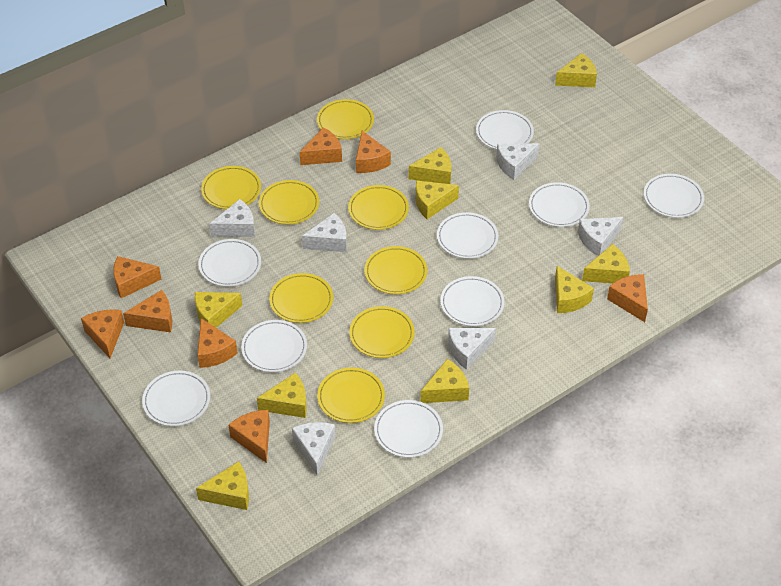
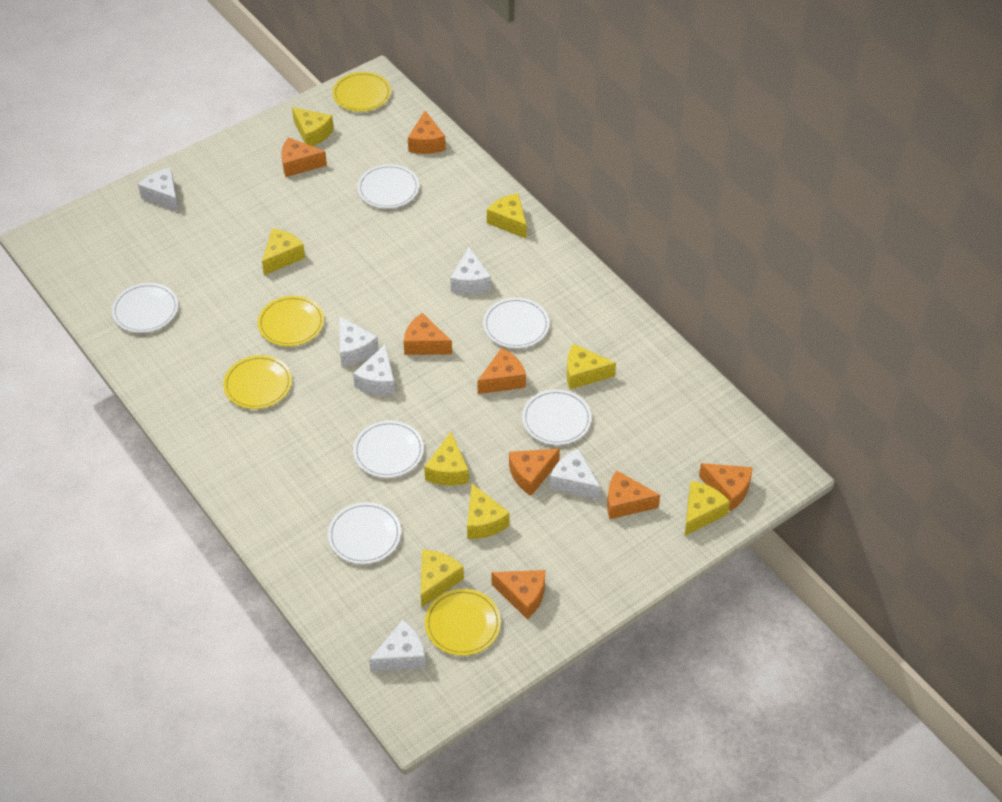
white plate: [142,370,210,426] [198,239,261,287] [241,320,307,372] [374,400,443,458] [437,212,499,259] [440,276,505,326] [476,110,534,150] [529,182,590,227] [644,174,704,218] = 9 -> [112,283,178,333] [328,502,401,564] [353,420,424,478] [357,164,419,209] [483,298,549,348] [522,389,592,445] = 6
yellow cheese: [195,292,242,328] [196,461,249,510] [257,373,307,418] [409,147,451,184] [416,180,459,219] [420,359,469,403] [555,53,597,87] [555,266,594,313] [582,244,630,283] = 9 -> [262,228,305,275] [292,107,334,146] [421,550,464,607] [424,432,469,486] [467,484,510,539] [487,193,527,239] [567,344,616,389] [685,481,730,536] = 8
yellow plate: [201,166,261,209] [259,180,319,225] [269,273,333,323] [317,99,374,139] [317,367,385,423] [348,185,409,230] [349,306,415,358] [365,246,427,294] = 8 -> [223,355,292,409] [258,296,324,346] [332,72,391,112] [425,589,501,656] = 4

